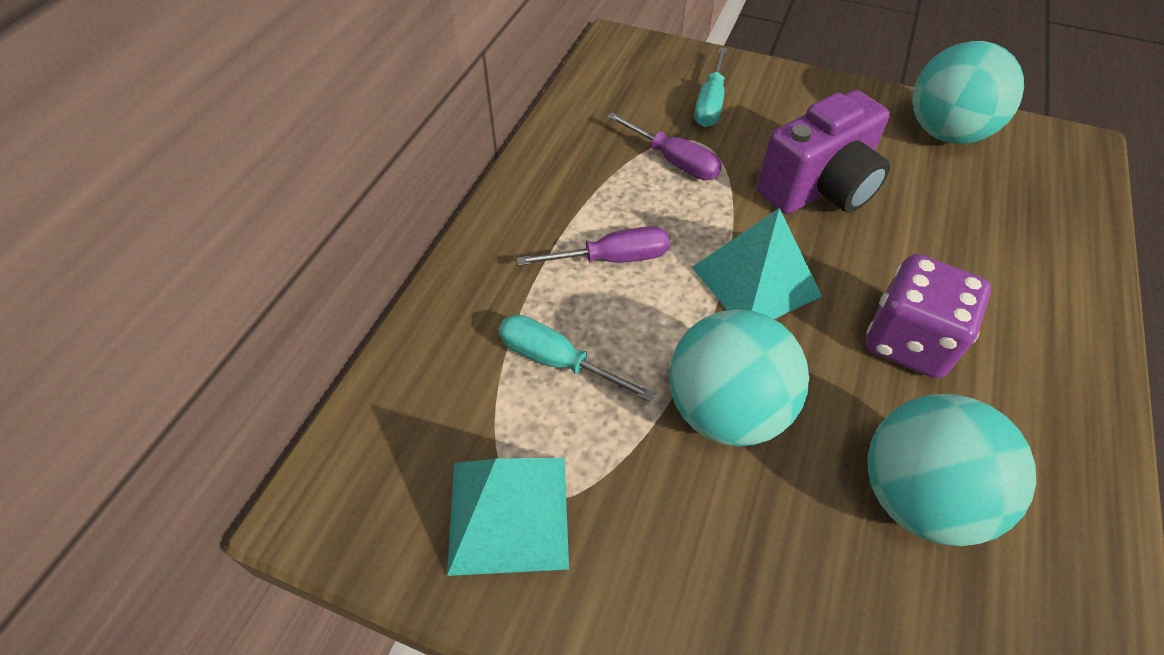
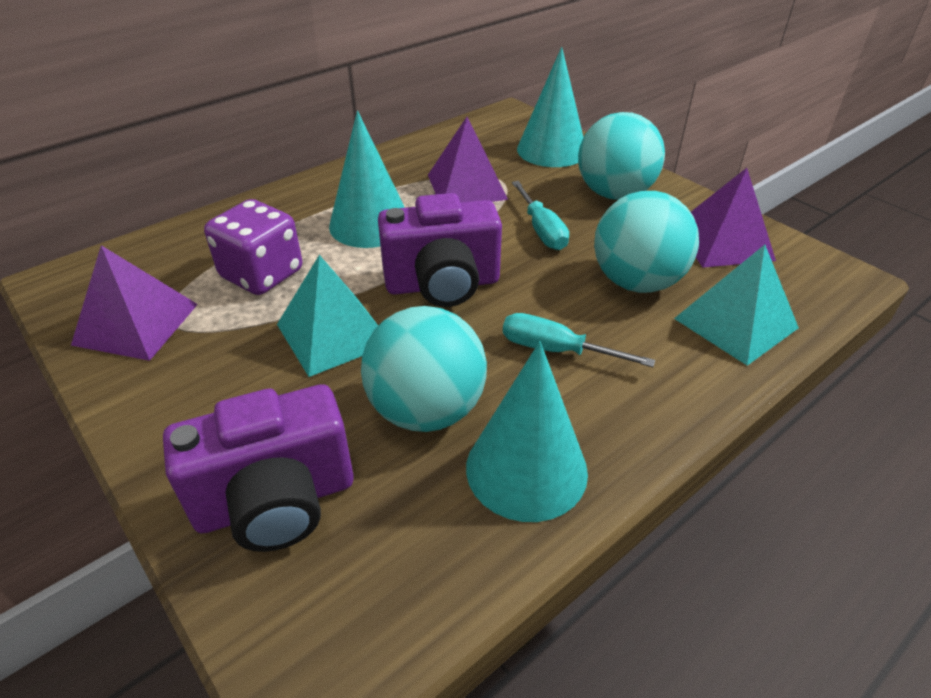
purple camera: [757,90,890,214] = 1 -> [163,384,354,552] [378,193,502,307] = 2
purple pyramid: none = 0 -> [71,245,198,361] [428,117,508,202] [691,168,776,268] = 3
purple screwdriver: [517,226,670,266] [607,112,722,180] = 2 -> none = 0
turquoise cone: none = 0 -> [329,111,405,248] [466,341,588,522] [517,47,583,167] = 3

